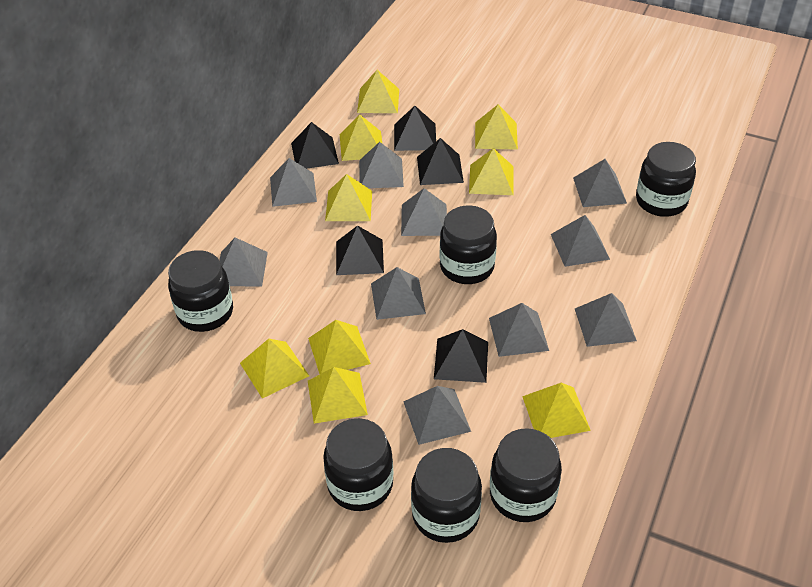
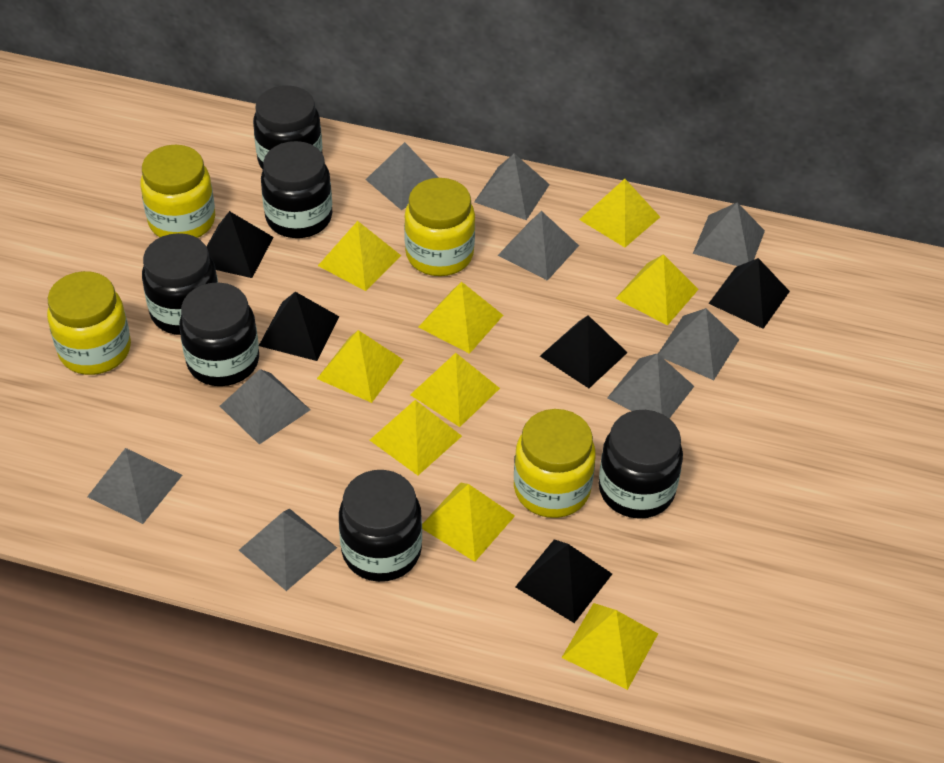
grey pyramid: [219,237,268,286] [270,158,317,207] [359,142,404,188] [371,267,426,320] [401,188,447,236] [403,386,471,445] [489,303,549,357] [551,215,610,267] [573,159,627,207] [575,293,637,347] = 10 -> [87,448,182,524] [220,369,310,444] [239,508,337,591] [366,142,439,210] [474,153,550,220] [497,211,579,281] [607,353,694,419] [658,308,740,380] [693,202,765,266] = 9
yellow jar: none = 0 -> [47,271,131,375] [140,145,215,238] [404,178,475,276] [514,409,596,518] = 4

